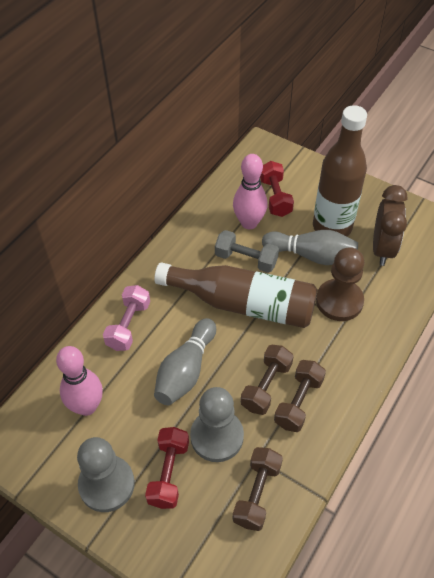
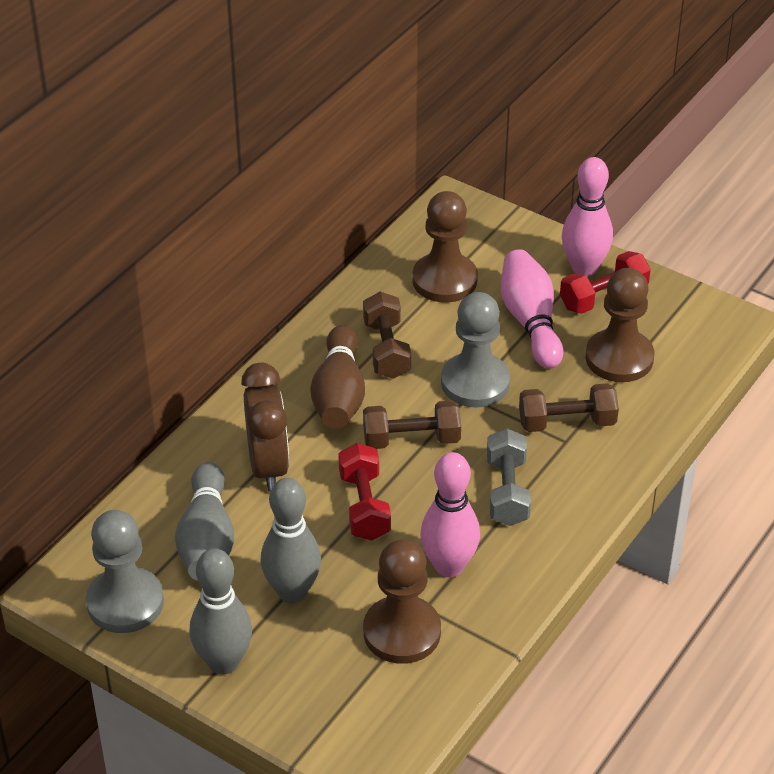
brown bottle: [154,262,317,328] [313,105,367,236] = 2 -> none = 0
brown bowling pin: none = 0 -> [310,325,365,429] = 1
brown pawn: [316,247,364,321] = 1 -> [363,539,441,664] [412,191,478,303] [586,268,654,382] = 3
grey bowling pin: [154,318,216,405] [262,230,358,265] = 2 -> [175,462,234,581] [189,548,252,675] [261,478,321,603] = 3
pink bowling pin: [56,346,103,416] [233,154,268,229] = 2 -> [420,452,480,577] [501,249,564,369] [562,157,613,276] = 3
pink dumbbell: [103,285,150,351] = 1 -> none = 0

